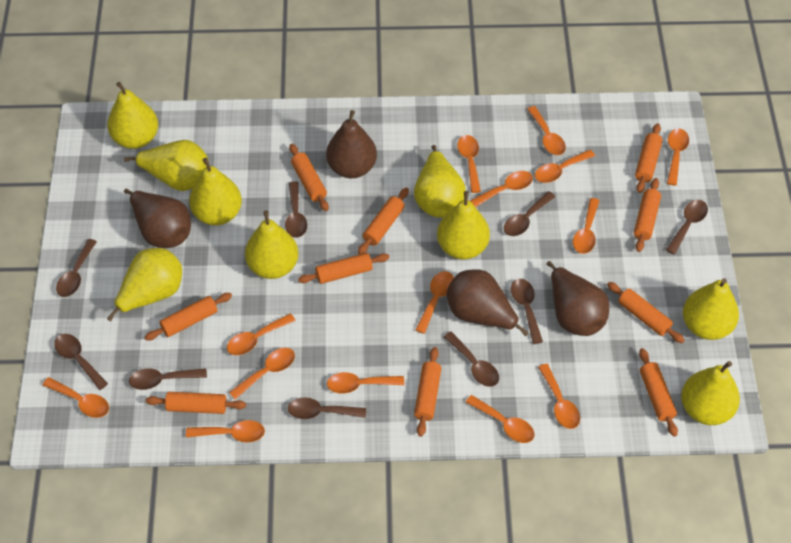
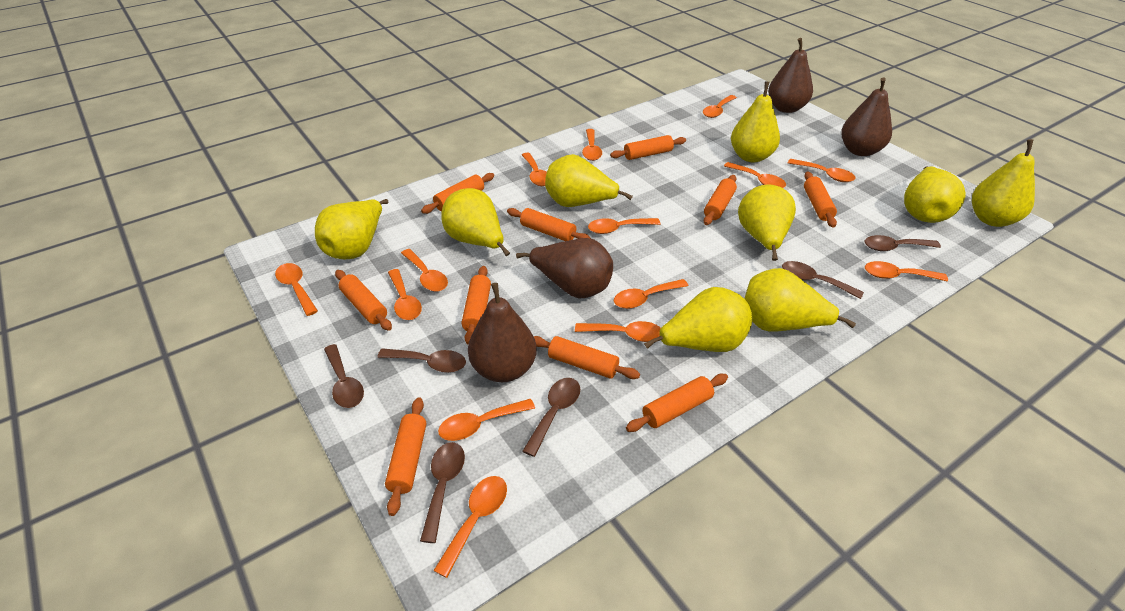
brown spoon: [54,334,108,390] [56,239,97,297] [129,368,207,390] [285,181,307,238] [288,397,366,419] [444,331,499,387] [504,191,555,236] [511,279,543,344] [666,200,708,255] = 9 -> [324,344,364,408] [377,348,466,373] [420,442,465,543] [523,378,580,457] [782,261,864,299] [865,235,941,251] = 6

